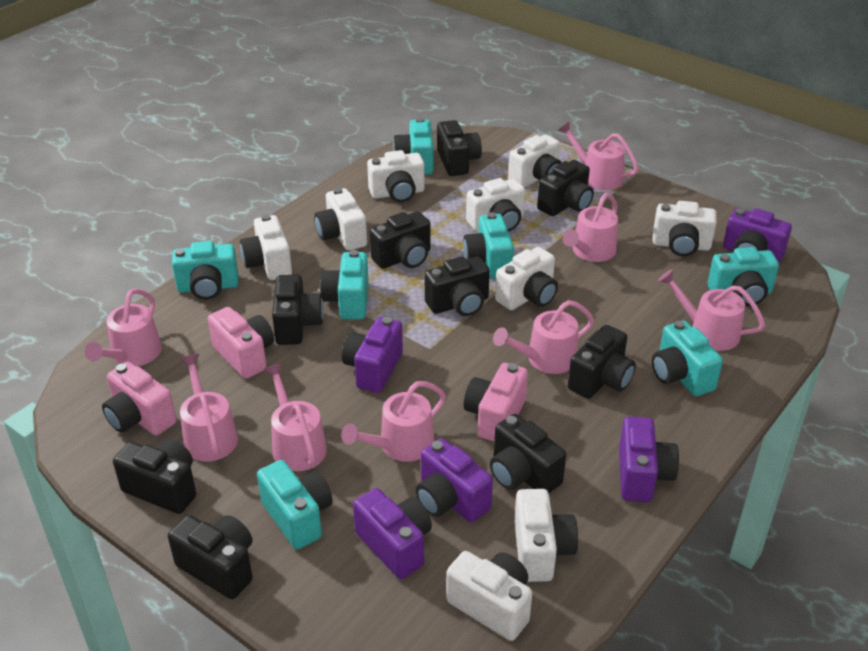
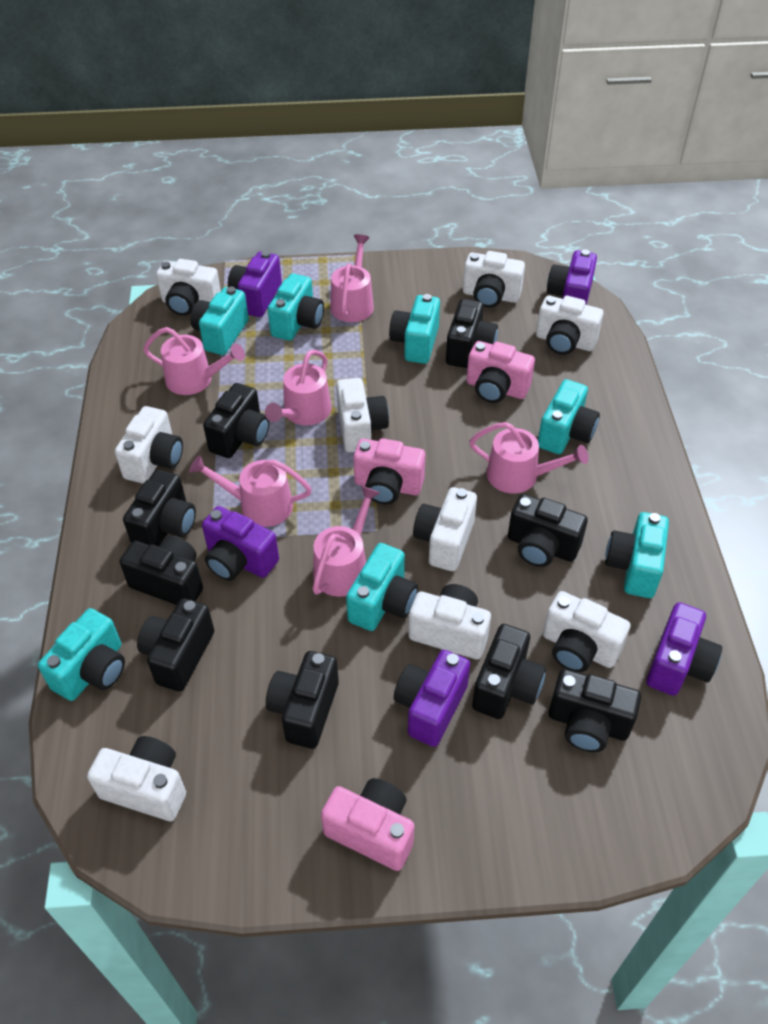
pink watering can: [85,288,162,366] [180,354,238,462] [264,363,327,471] [341,381,446,462] [493,300,594,374] [558,121,639,190] [562,193,618,262] [658,269,765,351] = 8 -> [143,327,245,395] [189,455,312,527] [265,350,331,425] [313,486,380,597] [330,234,374,322] [469,422,588,493] = 6

